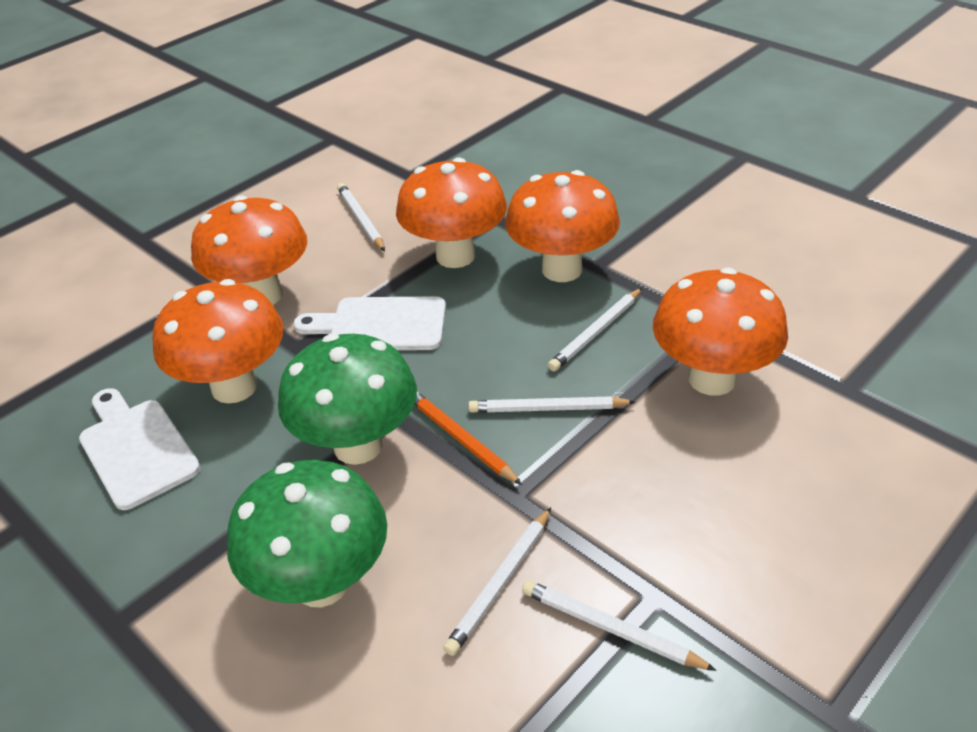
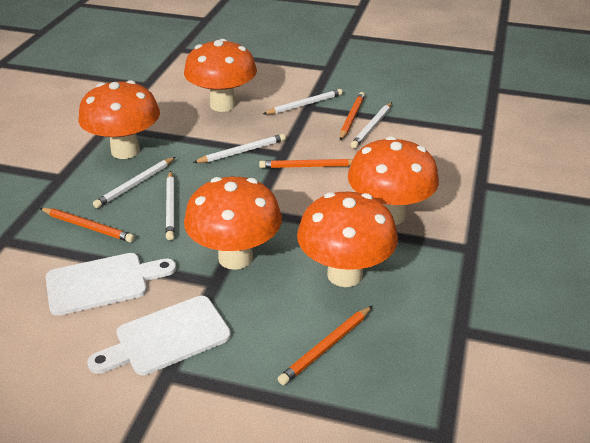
green mushroom: [227,460,387,607] [278,334,417,465] = 2 -> none = 0
orange pencil: [414,392,522,485] = 1 -> [40,208,135,242] [259,159,352,168] [278,306,372,385] [340,92,365,140] = 4

